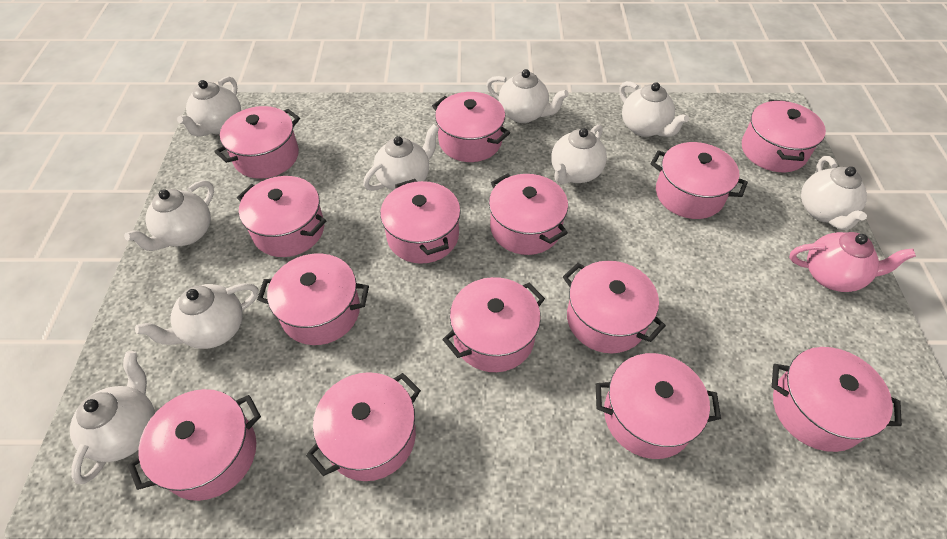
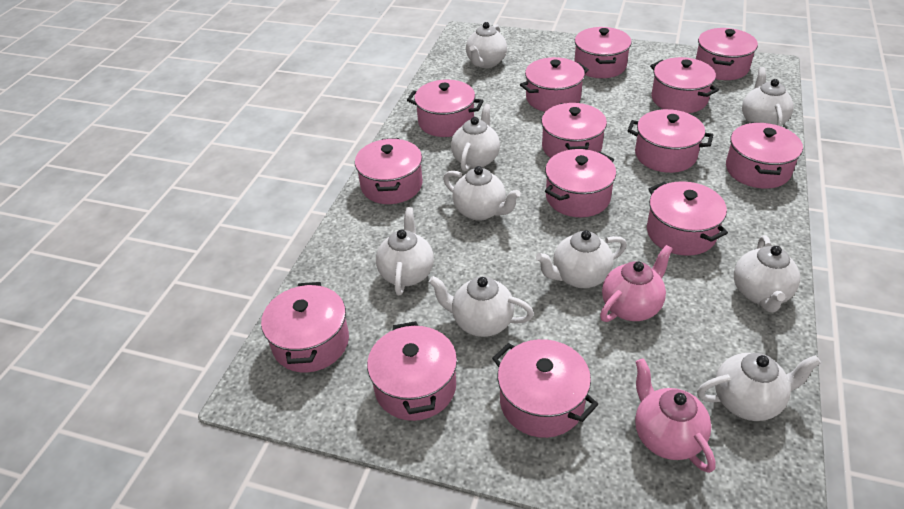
pink teapot: [789,232,916,292] = 1 -> [600,245,673,322] [635,358,716,473] = 2

